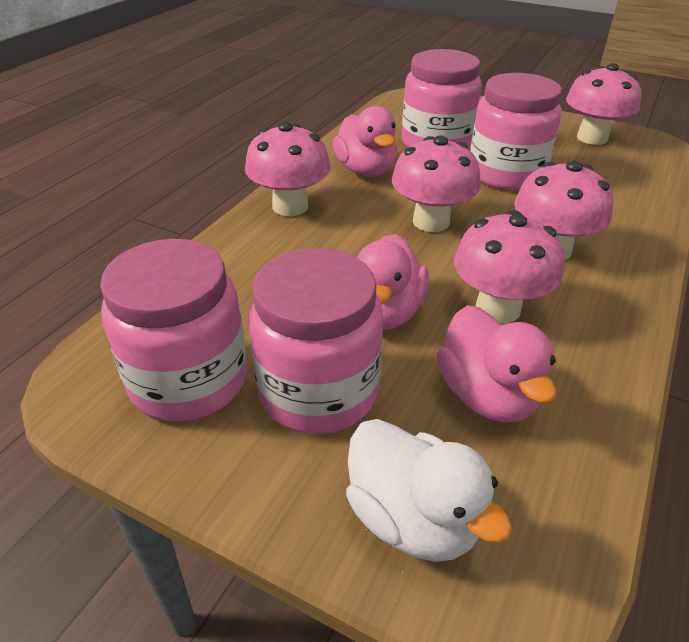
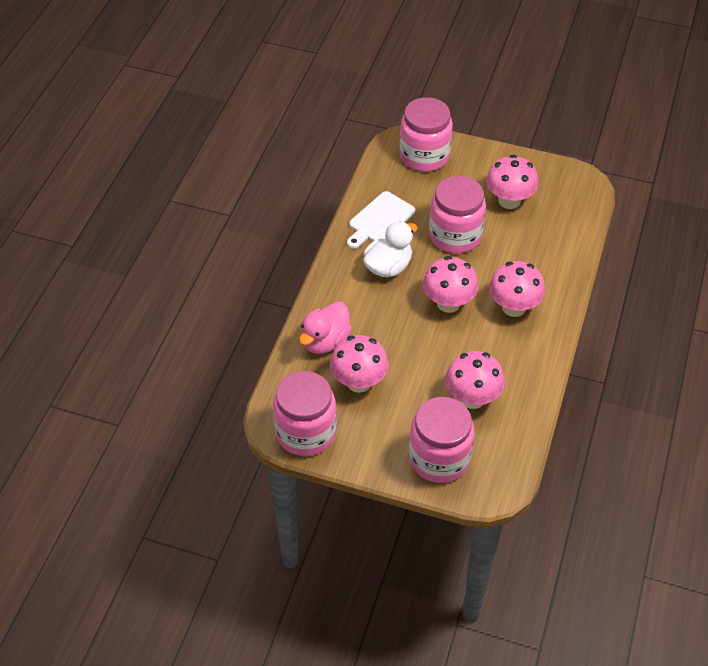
pink duck: [333,106,397,177] [356,234,429,330] [437,305,557,422] = 3 -> [299,301,352,354] = 1
white cutting board: none = 0 -> [347,191,415,249] = 1

